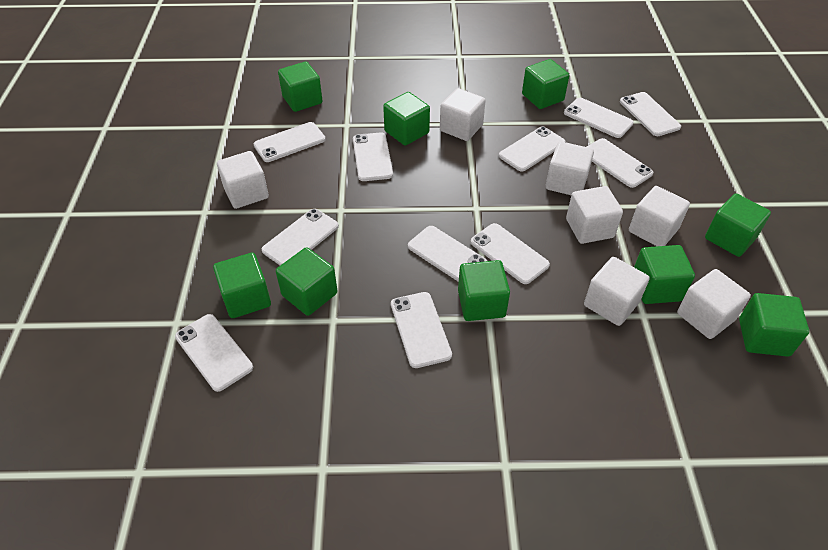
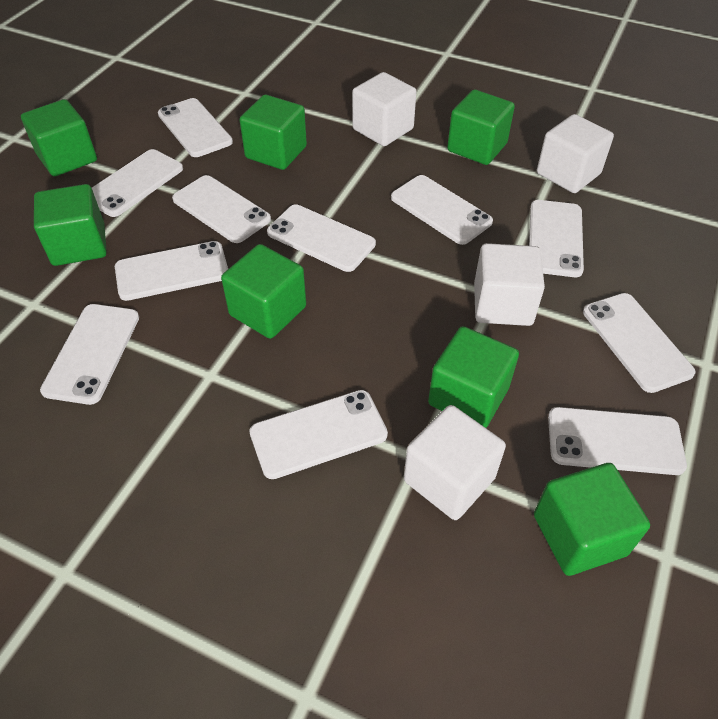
green cube: [213,253,271,318] [276,247,337,316] [278,62,323,112] [383,92,430,146] [458,260,510,321] [522,59,569,109] [634,245,695,304] [705,193,771,257] [739,293,809,357] = 9 -> [21,99,97,176] [34,184,107,266] [221,244,306,339] [240,95,307,170] [428,326,519,428] [447,90,515,165] [534,463,650,576] = 7
white cube: [217,151,269,209] [440,88,486,141] [546,141,594,195] [566,186,623,244] [584,257,650,326] [629,186,690,246] [677,269,751,339] = 7 -> [352,72,417,146] [404,405,506,520] [474,243,545,326] [537,114,614,193] = 4

